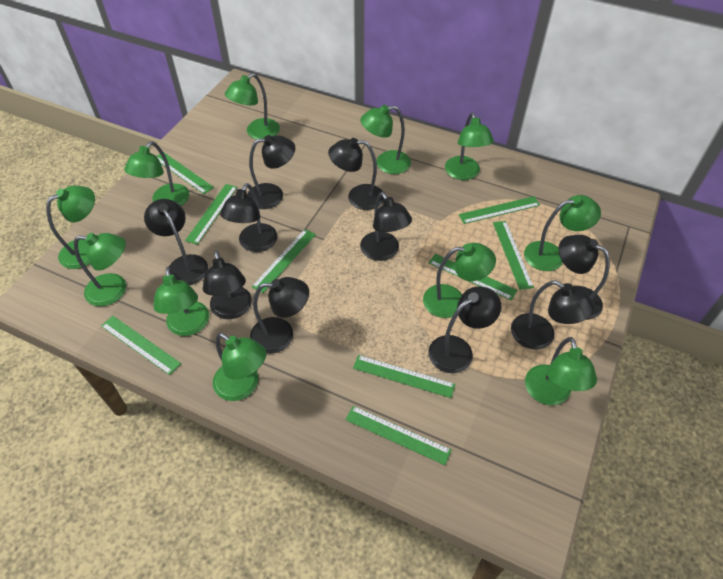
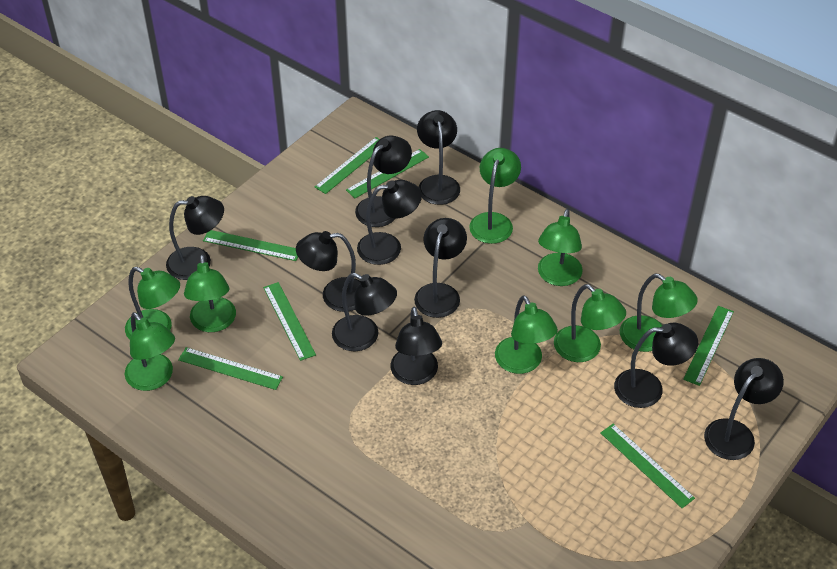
green lamp: [46,186,95,269] [74,233,126,306] [124,141,189,206] [153,267,209,336] [213,333,266,401] [225,73,280,139] [360,105,411,174] [423,243,496,318] [445,113,494,180] [524,195,601,271] [525,337,597,405] = 11 -> [125,267,180,339] [125,312,175,391] [184,255,236,332] [469,148,521,244] [495,295,558,374] [538,209,583,286] [554,284,626,362] [620,274,698,352] = 8
green ruler: [101,316,181,375] [156,152,214,194] [185,184,237,245] [252,229,316,293] [345,406,452,465] [353,355,455,398] [429,254,517,301] [459,196,540,224] [493,221,534,290] = 9 -> [178,347,283,390] [203,230,298,261] [263,282,316,361] [315,137,380,194] [346,149,429,198] [600,424,695,508] [683,306,734,386] = 7

